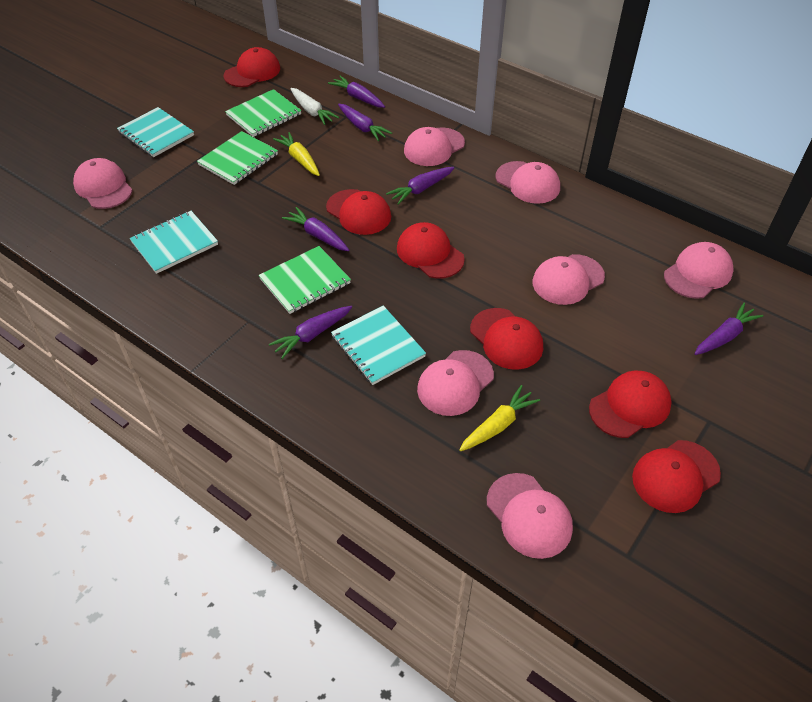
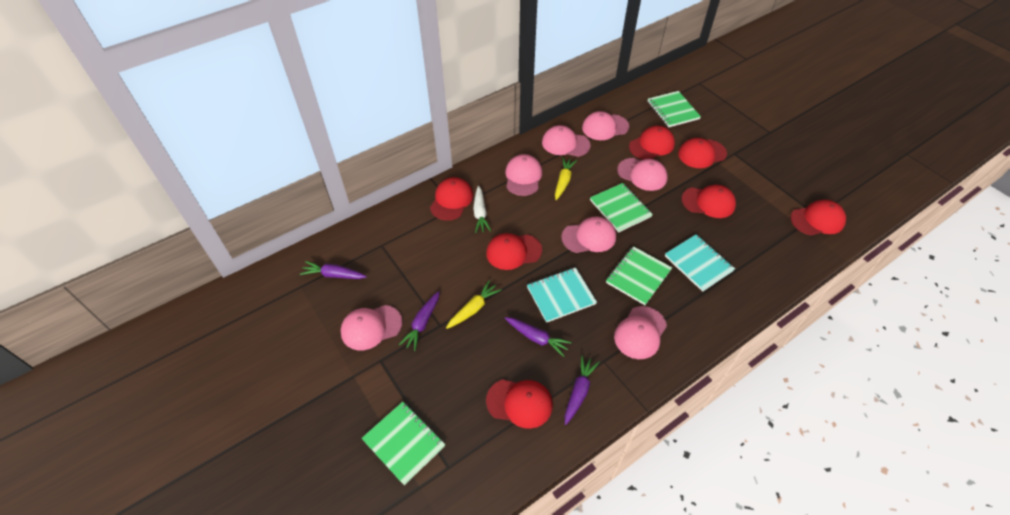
green notebook: [197,131,278,185] [225,89,302,137] [259,246,351,314] = 3 -> [361,402,445,485] [590,183,653,232] [606,246,672,305] [648,91,701,127] = 4
purple carrot: [269,306,352,359] [282,207,349,251] [328,76,385,108] [338,104,392,141] [386,167,455,205] [694,302,764,355] = 6 -> [300,261,367,279] [399,291,439,351] [505,317,572,357] [565,355,600,425] = 4
red cap: [224,47,280,87] [326,189,391,235] [397,222,465,279] [470,308,543,370] [589,370,672,438] [632,440,721,513] = 6 -> [430,177,473,220] [486,233,542,270] [486,379,553,429] [629,126,675,159] [678,138,727,168] [682,185,736,218] [790,200,846,235] = 7
turquoise notebook: [117,107,194,157] [130,211,218,274] [331,306,426,385] = 3 -> [527,267,597,323] [665,234,735,292] = 2

